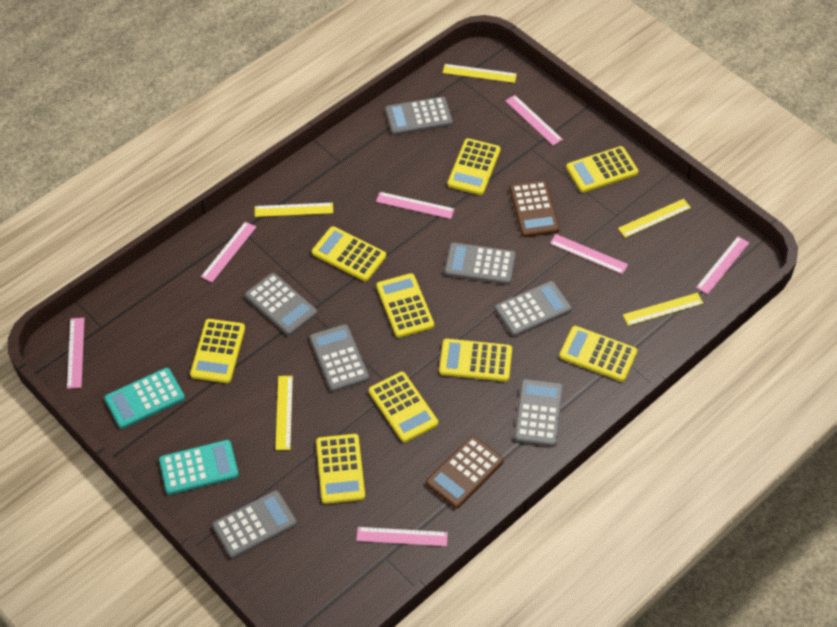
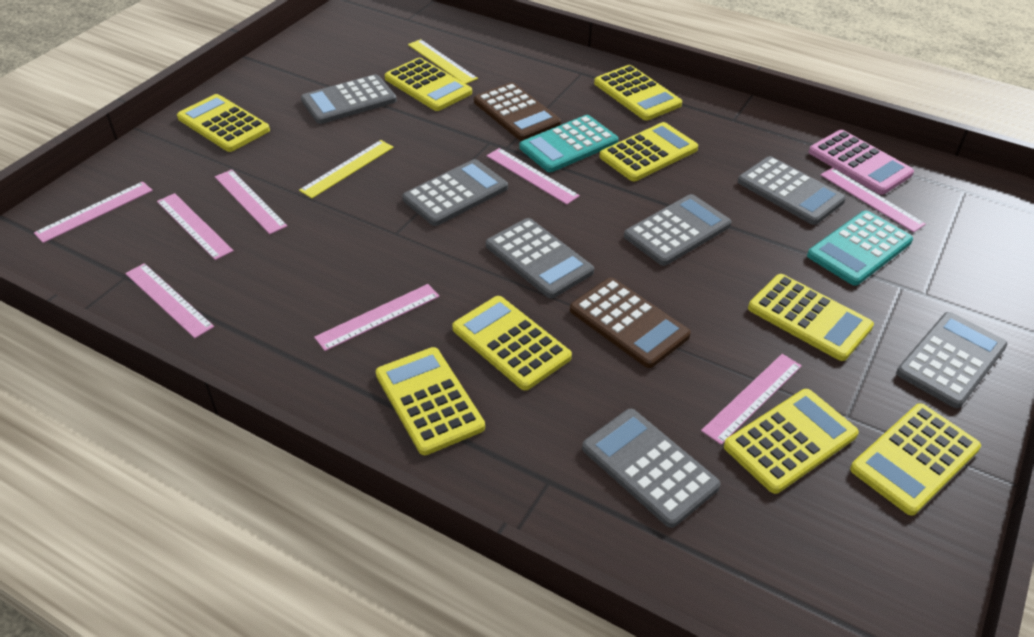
pink calculator: none = 0 -> [809,130,914,195] = 1
pink ruler: [67,318,84,389] [201,221,256,282] [356,527,448,546] [376,192,455,219] [505,95,563,146] [550,234,628,274] [696,236,749,294] = 7 -> [34,181,153,243] [125,263,214,338] [157,193,234,260] [215,169,288,234] [314,284,440,351] [487,148,580,205] [701,354,802,445] [820,168,926,232] = 8
yellow ruler: [255,202,333,217] [275,376,293,450] [443,64,517,83] [618,199,691,238] [623,293,703,326] = 5 -> [299,140,394,198] [408,39,478,84] = 2

